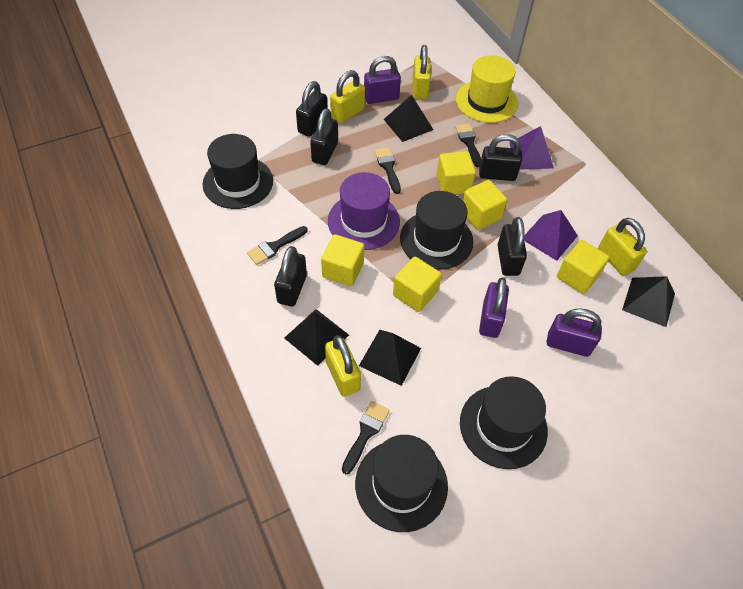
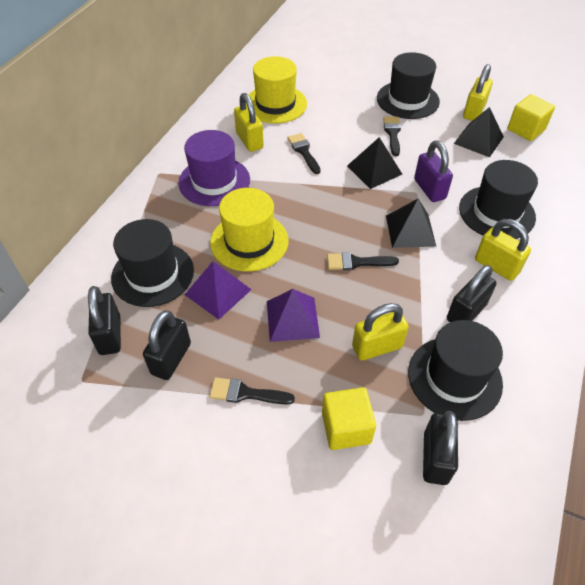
black padlock: [274,246,307,307] [296,81,328,137] [310,108,338,165] [479,134,522,181] [498,217,527,276] = 5 -> [88,286,121,355] [143,310,191,380] [423,411,458,485] [447,265,496,322] = 4
black pyramid: [284,309,349,366] [359,330,421,386] [384,95,434,142] [622,276,675,327] = 4 -> [347,137,402,189] [386,198,436,248] [454,107,504,157] = 3
purple padlock: [364,56,401,104] [479,277,509,338] [547,308,602,357] = 3 -> [414,140,453,202] = 1
yellow cube: [321,234,364,286] [393,257,442,312] [437,151,476,194] [463,180,507,230] [557,240,610,294] = 5 -> [322,387,376,450] [507,94,555,141] = 2
yellow hat: [456,55,518,123] = 1 -> [210,188,289,271] [246,56,307,124] = 2

